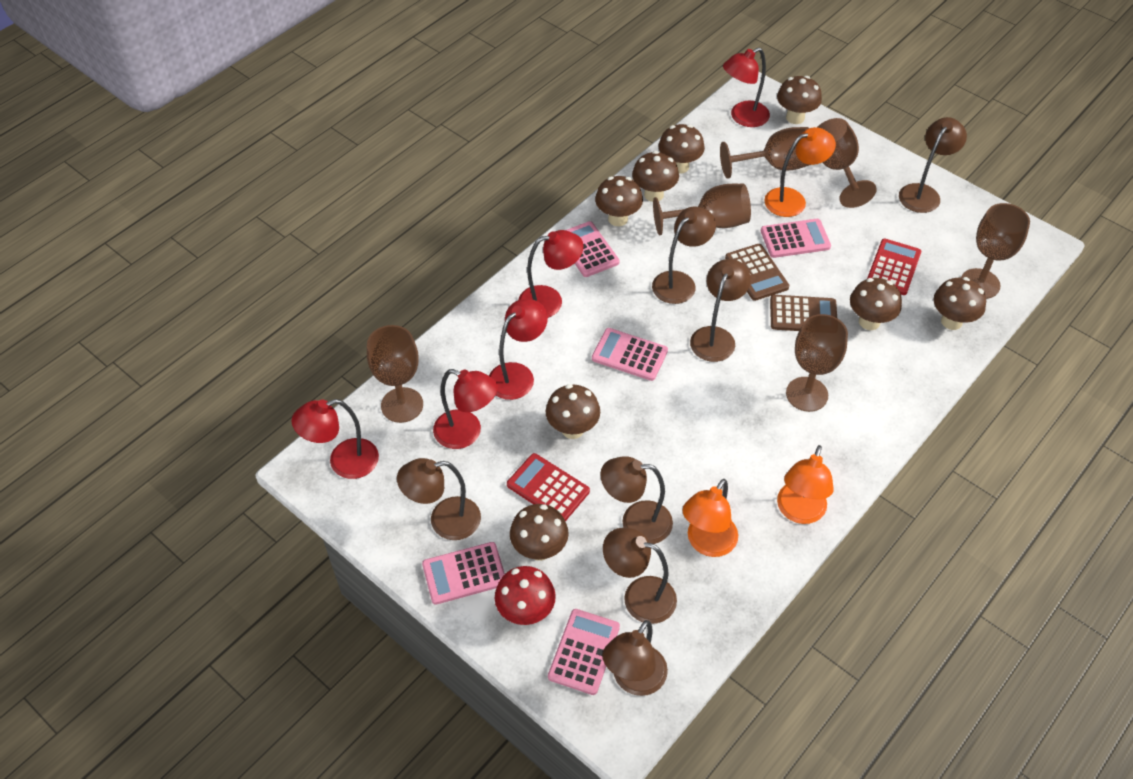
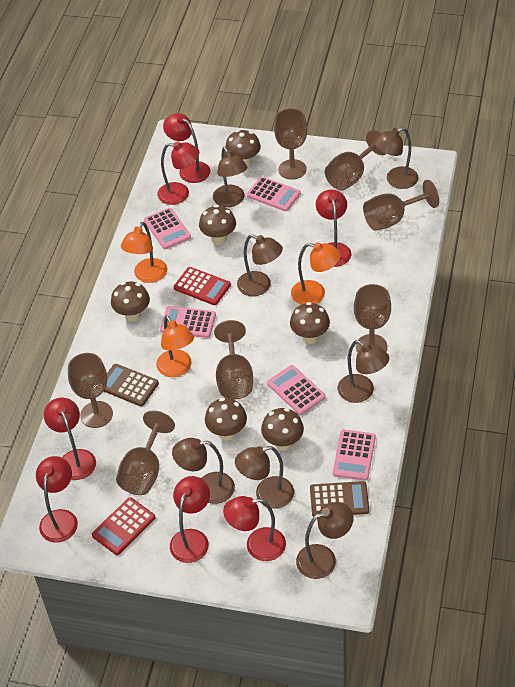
brown goblet: [367,325,423,423] [653,184,751,235] [720,127,809,179] [786,314,848,412] [818,118,877,208] [961,203,1030,299] = 6 -> [68,353,113,428] [116,410,175,495] [214,320,253,400] [274,108,307,180] [325,130,386,191] [354,284,391,352] [363,180,439,231] = 7
brown mushroom: [510,504,569,561] [546,384,600,439] [595,176,643,226] [632,151,679,202] [658,124,705,174] [777,76,822,124] [850,278,902,330] [934,277,986,330] = 8 -> [111,282,150,322] [199,205,236,245] [205,398,247,441] [225,130,261,167] [261,408,304,451] [290,302,330,344] = 6
red lamp: [292,399,379,479] [433,369,498,449] [489,299,548,400] [518,230,584,318] [723,47,770,127] = 5 -> [36,456,78,542] [44,398,96,480] [157,141,199,205] [163,113,211,183] [170,476,210,563] [223,496,286,561] [316,189,351,267] = 7
red mushroom: [495,566,556,625] = 1 -> none = 0

